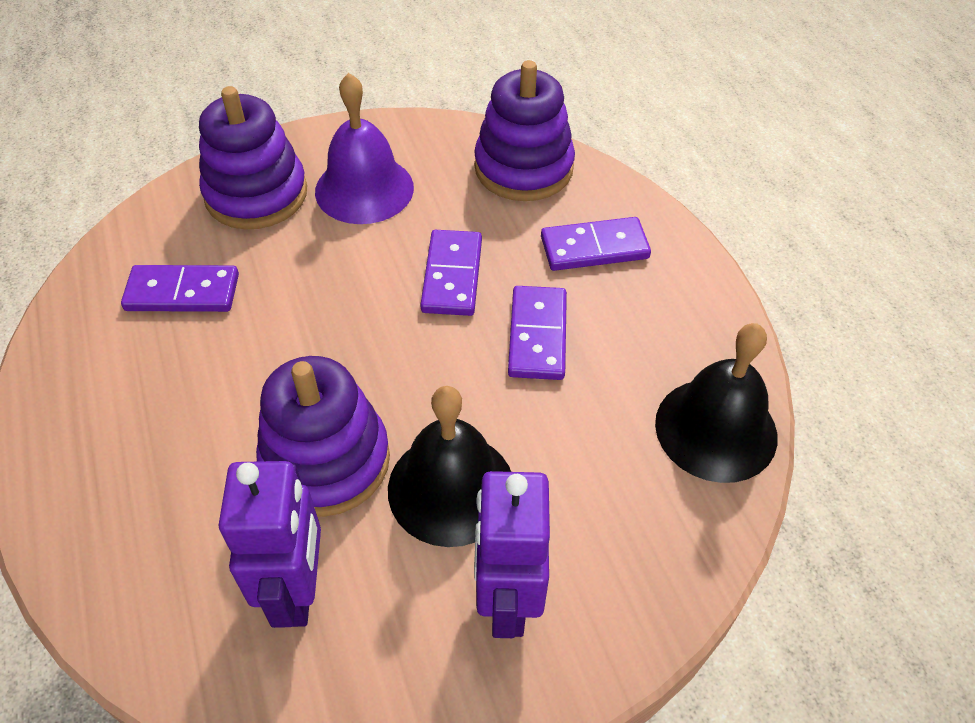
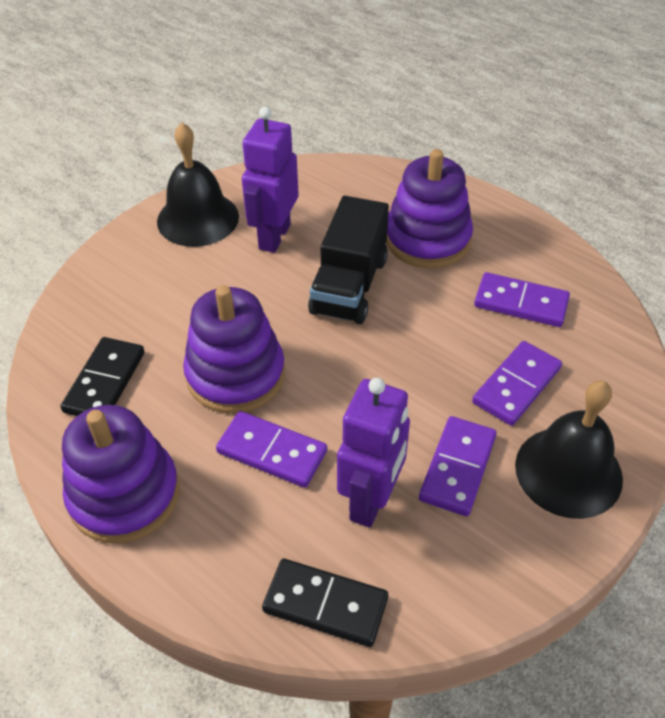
black domino: none = 0 -> [60,337,145,416] [262,559,388,647] = 2
black truck: none = 0 -> [308,196,389,324] = 1
purple bell: [315,73,414,224] = 1 -> none = 0

